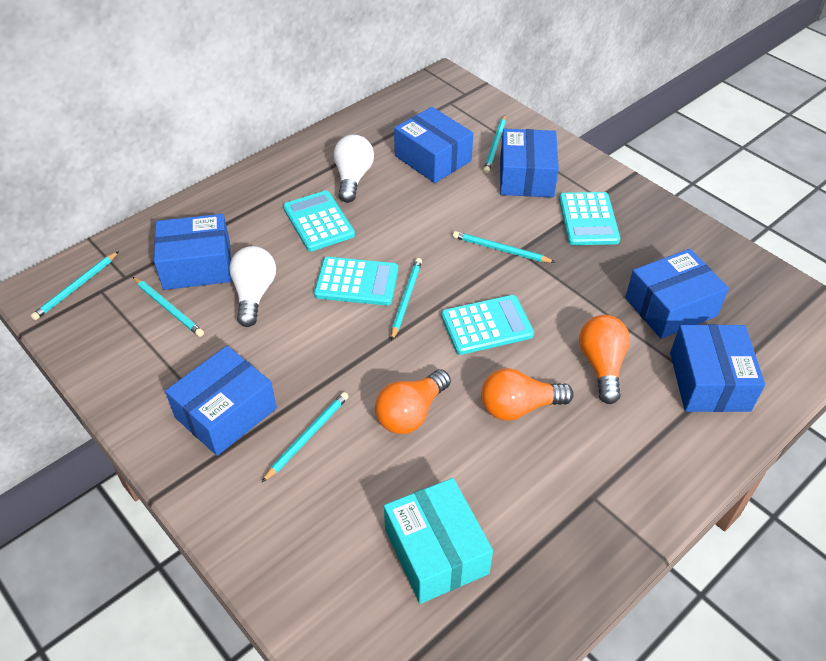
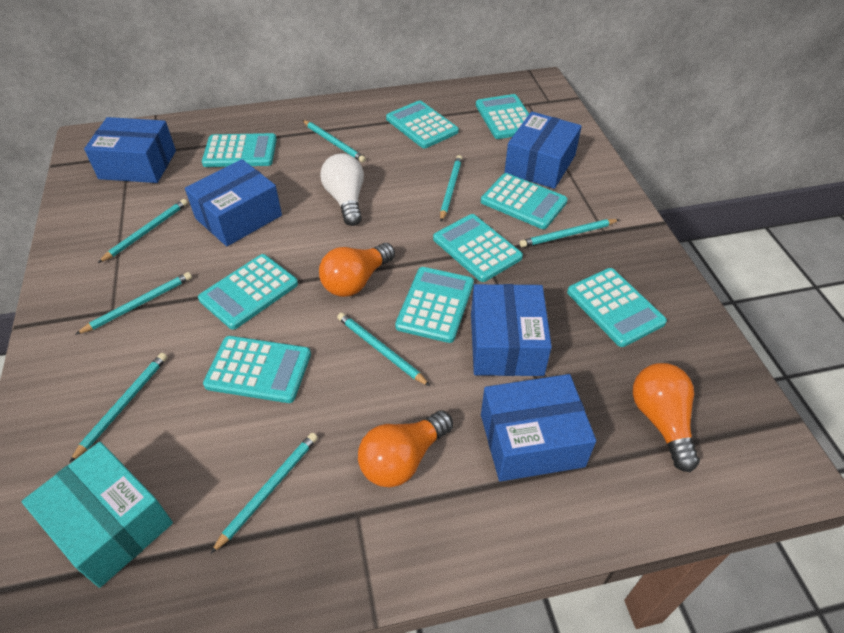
blue box: [154,214,232,290] [165,346,277,456] [394,107,473,183] [500,129,559,197] [625,249,729,339] [670,324,765,412] = 6 -> [84,117,176,183] [185,159,282,246] [471,284,552,376] [481,374,596,482] [504,111,582,189] = 5
turquoise calculator: [283,191,355,251] [314,257,398,306] [441,295,534,355] [559,192,620,245] = 4 -> [198,254,298,330] [202,133,277,167] [203,336,311,403] [386,100,459,148] [395,267,474,343] [433,214,523,282] [476,94,529,139] [481,173,568,229] [567,268,667,347] = 9
turquoise pencil: [31,251,119,320] [133,277,204,337] [262,392,349,482] [391,258,422,341] [453,231,555,263] [483,115,506,173] = 6 -> [69,353,167,463] [75,272,192,335] [98,199,188,263] [210,433,318,554] [302,120,366,163] [337,312,430,386] [440,155,463,222] [520,219,620,247] = 8
white light bulb: [229,246,276,327] [334,135,374,203] = 2 -> [320,153,364,226] = 1

